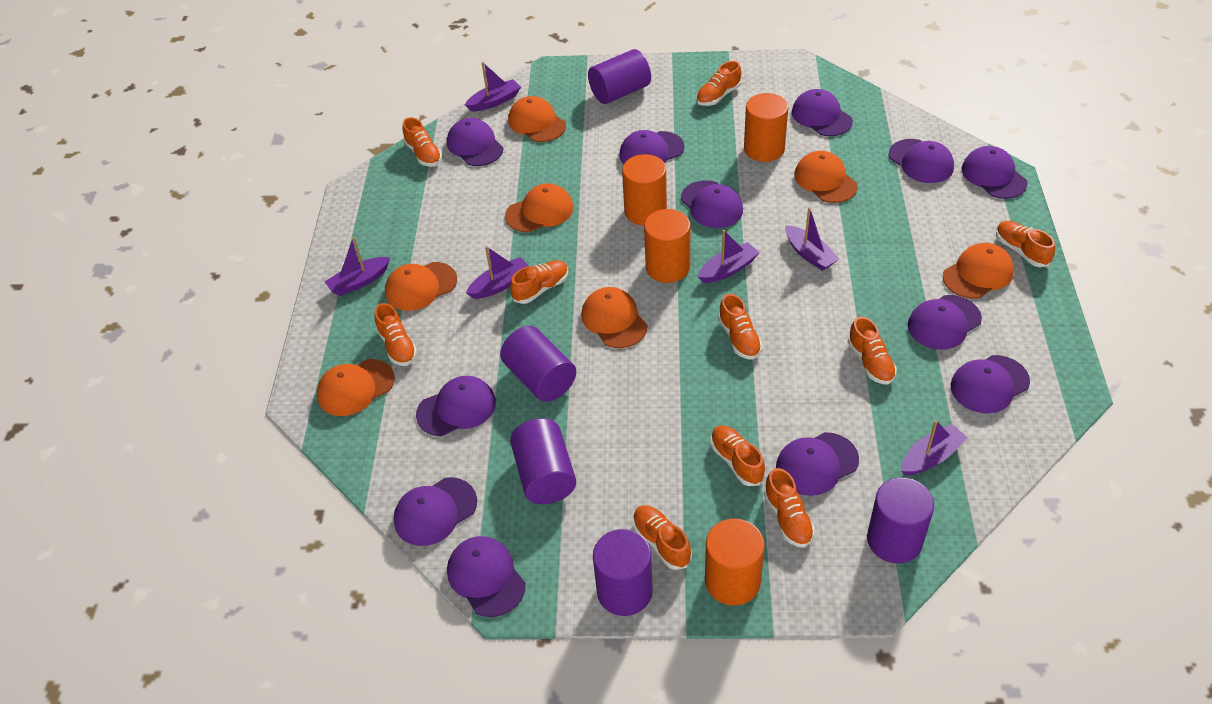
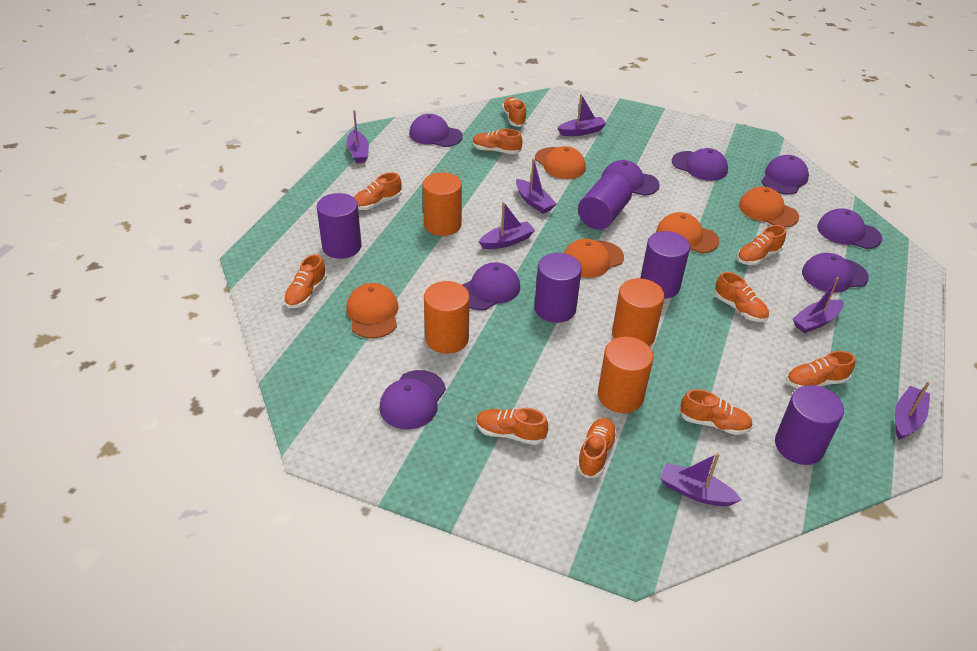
orange cap: [317,359,395,416] [385,262,457,311] [505,183,574,232] [508,96,566,142] [581,287,647,348] [794,151,858,203] [943,243,1014,299] = 7 -> [346,283,399,338] [535,146,586,179] [564,239,624,278] [656,212,719,253] [739,187,799,227] = 5
purple boat: [325,237,390,296] [465,62,521,112] [466,246,529,299] [698,230,760,283] [785,207,839,271] [901,420,968,475] = 6 -> [347,110,369,163] [478,202,535,249] [516,159,556,214] [558,94,607,136] [660,453,741,506] [792,277,844,333] [895,381,930,440] = 7
purple cap: [394,477,477,546] [416,376,496,436] [447,118,503,166] [447,536,526,617] [619,130,685,164] [681,180,743,228] [776,432,859,496] [792,89,853,136] [889,139,954,183] [908,295,982,350] [951,355,1030,413] [962,146,1028,199] = 12 -> [379,370,446,429] [409,114,463,147] [462,262,520,310] [602,160,660,196] [672,148,728,181] [761,155,809,194] [802,253,869,292] [817,208,882,249] = 8

